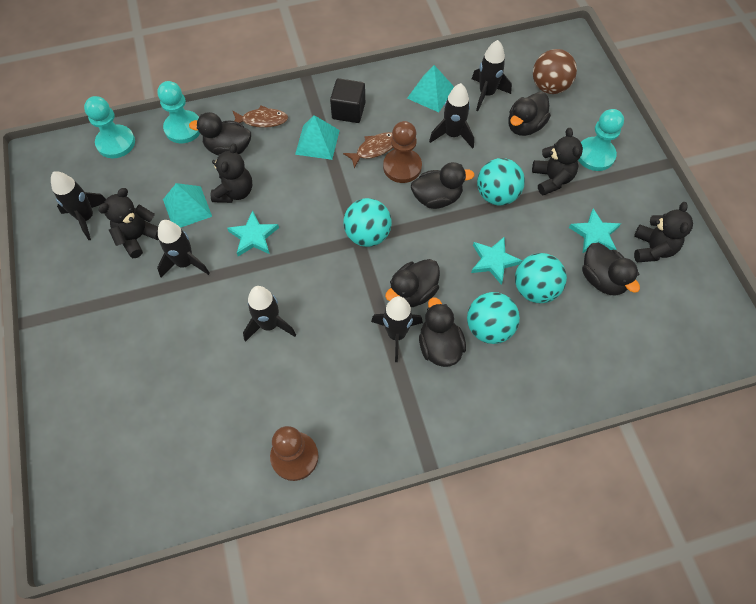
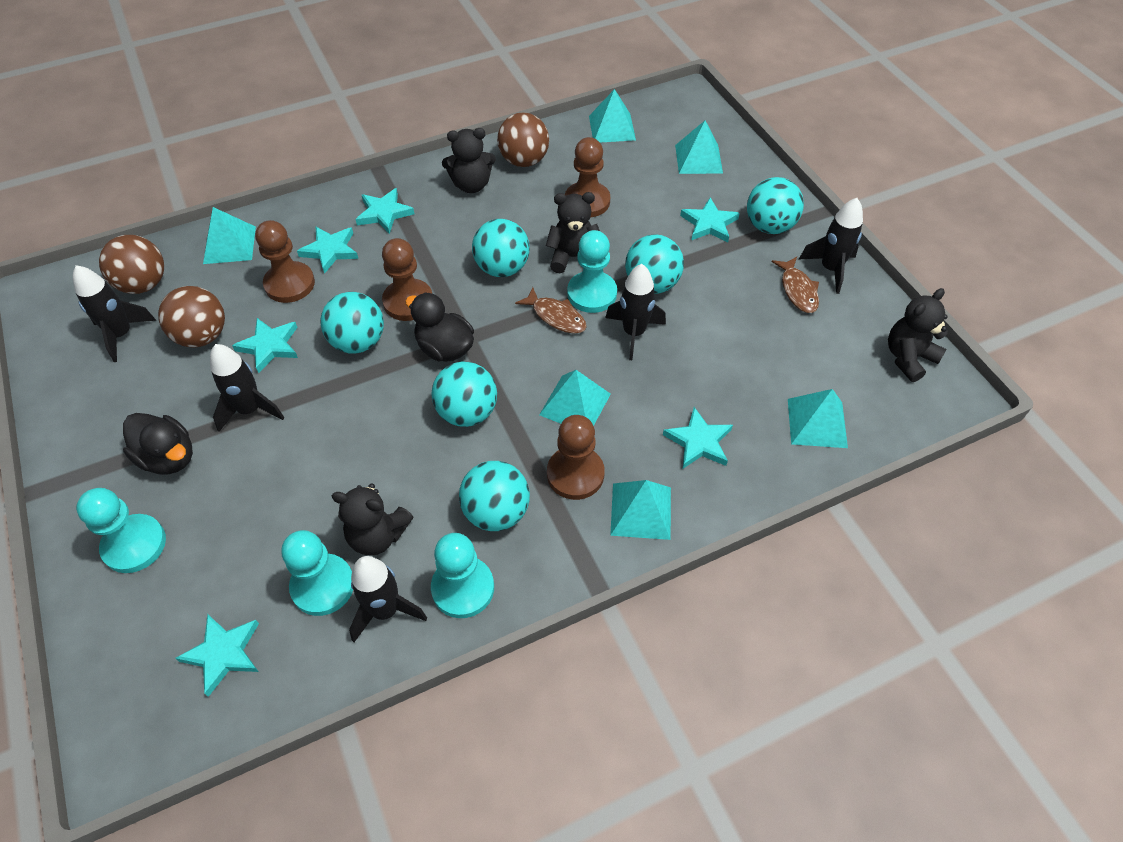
black cube: [330,78,365,123] = 1 -> none = 0
black duck: [189,112,251,155] [385,259,440,307] [411,162,475,209] [419,297,466,367] [508,92,551,136] [582,243,640,296] = 6 -> [123,413,193,474] [405,292,474,362] = 2
black rocket: [51,171,106,240] [157,220,210,277] [243,286,296,342] [371,296,423,362] [429,83,474,148] [472,40,512,111] = 6 -> [73,265,156,362] [210,344,285,432] [349,556,427,642] [605,264,666,360] [799,198,863,294] = 5
brown ball: [533,49,577,94] = 1 -> [99,235,164,294] [158,286,225,347] [497,112,549,167] = 3
brown pawn: [270,426,318,481] [383,121,422,183] = 2 -> [255,220,315,303] [382,238,432,321] [547,415,605,500] [565,137,610,217] = 4
turquoise ball: [343,198,392,247] [467,292,520,344] [477,158,525,206] [515,253,567,303] = 4 -> [320,292,384,354] [431,362,497,427] [459,461,530,531] [472,219,530,277] [625,234,684,294] [747,177,804,234] = 6
turquoise pawn: [84,96,135,158] [157,81,200,143] [578,109,624,171] = 3 -> [76,488,166,573] [281,530,353,616] [431,533,494,618] [567,230,617,313] = 4
turquoise pyramid: [163,183,212,228] [295,115,340,160] [407,65,454,112] = 3 -> [203,207,256,264] [539,370,611,426] [589,89,636,143] [610,480,671,540] [675,120,723,174] [788,389,848,448] = 6
turquoise star: [227,211,279,256] [471,237,522,285] [569,209,621,253] = 3 -> [175,614,259,697] [232,318,298,373] [297,227,358,274] [355,188,414,234] [663,407,733,469] [680,198,740,242] = 6

